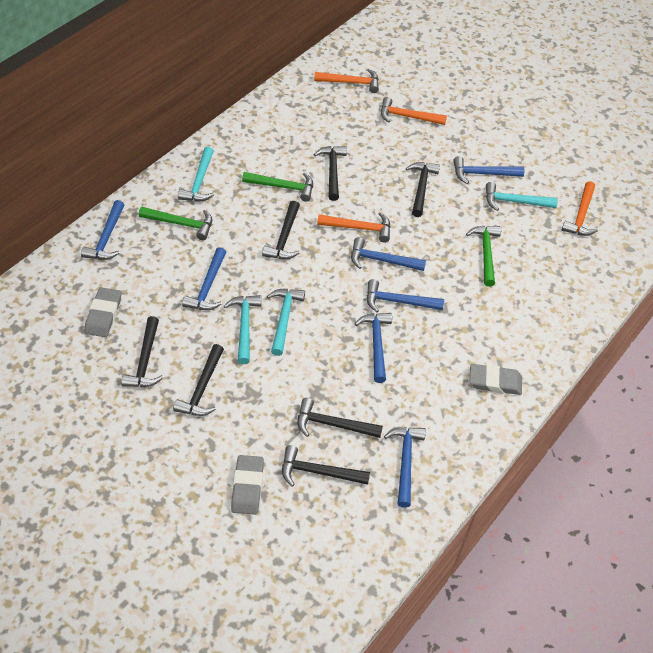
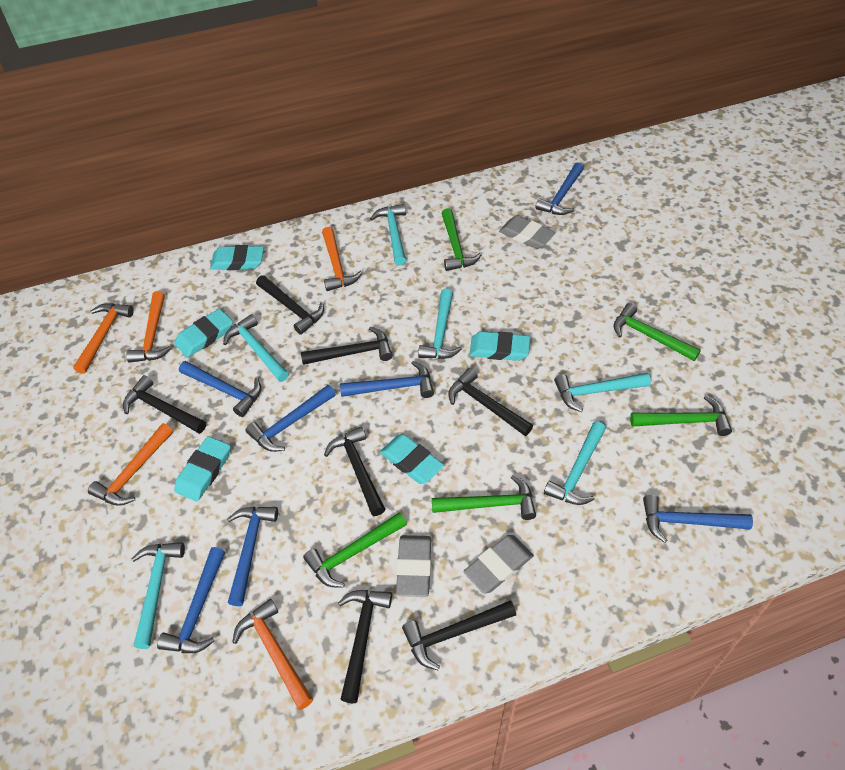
green hammer: [139,207,212,240] [242,172,313,202] [466,226,501,287] = 3 -> [303,512,407,587] [432,475,536,520] [441,208,482,271] [613,303,701,361] [630,395,732,436] = 5
orange hammer: [314,69,379,93] [317,212,391,243] [381,97,447,125] [562,181,598,236] = 4 -> [73,303,134,374] [88,423,173,506] [126,291,171,363] [232,599,313,710] [322,227,362,291] = 5
turquoise eraser: none = 0 -> [174,309,233,358] [174,436,230,501] [210,245,264,270] [380,434,444,484] [469,331,530,361] = 5
turquoise hammer: [178,147,214,201] [224,295,261,364] [267,289,305,356] [486,182,558,211] = 4 -> [132,542,185,649] [223,314,289,382] [370,204,406,266] [418,289,462,359] [544,422,606,505] [554,373,651,412] = 6

